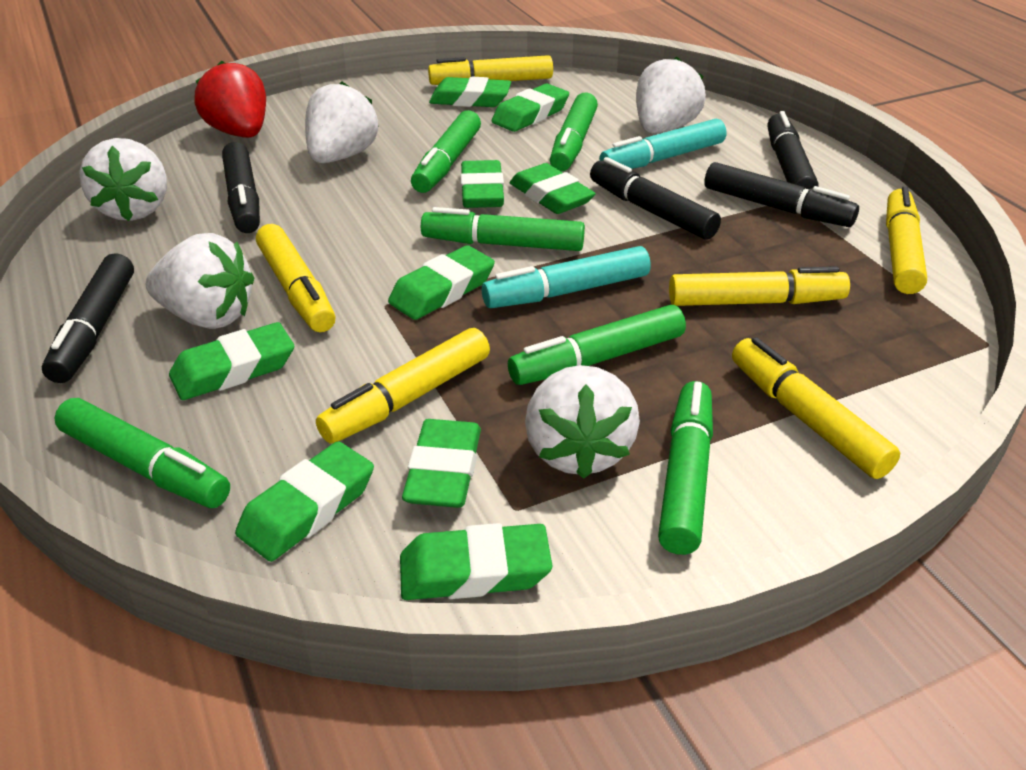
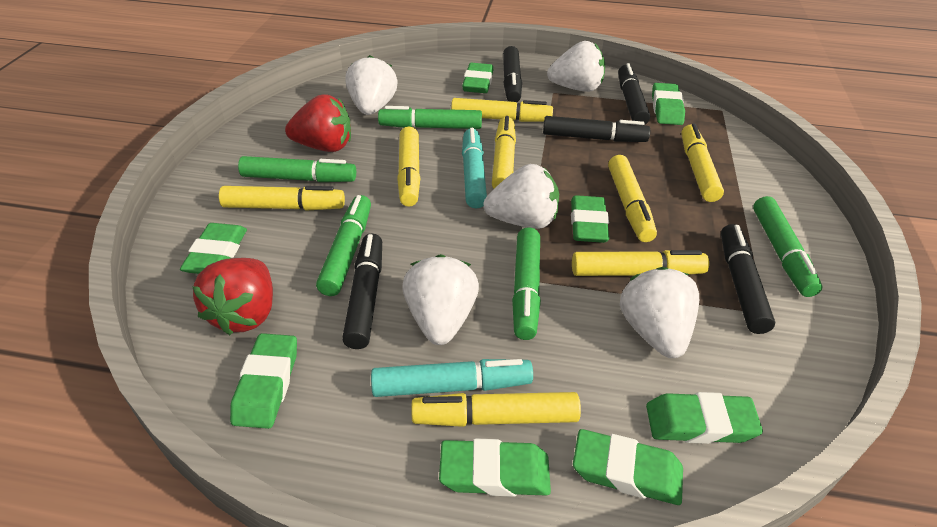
green eraser: [169,322,294,400] [235,441,374,562] [388,245,495,320] [400,523,553,600] [402,419,481,508] [429,77,511,107] [461,160,504,208] [492,84,569,132] [510,163,596,214] = 9 -> [180,223,247,274] [230,333,297,429] [439,438,551,497] [462,63,493,93] [571,195,609,243] [573,429,683,505] [646,392,763,444] [652,83,685,125] = 8
green marker: [54,398,230,508] [411,110,481,193] [421,207,585,251] [508,305,686,385] [550,92,598,171] [658,381,713,555] = 6 -> [238,156,356,182] [316,195,371,296] [378,106,482,129] [512,227,541,340] [753,196,822,297] = 5
red strawberry: [194,61,266,138] = 1 -> [192,258,273,335] [285,94,351,152] = 2
yellow marker: [256,224,336,332] [316,328,490,443] [428,55,553,85] [669,266,850,306] [732,337,900,479] [886,186,927,294] = 6 -> [219,186,345,211] [397,127,420,207] [411,392,581,427] [451,98,553,122] [492,116,516,189] [572,250,709,276] [608,155,657,242] [681,124,724,202] = 8

